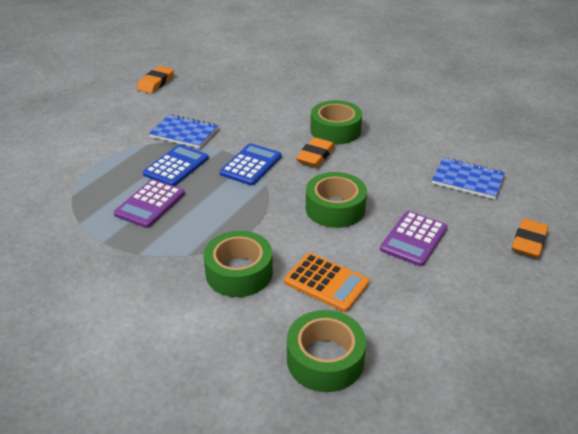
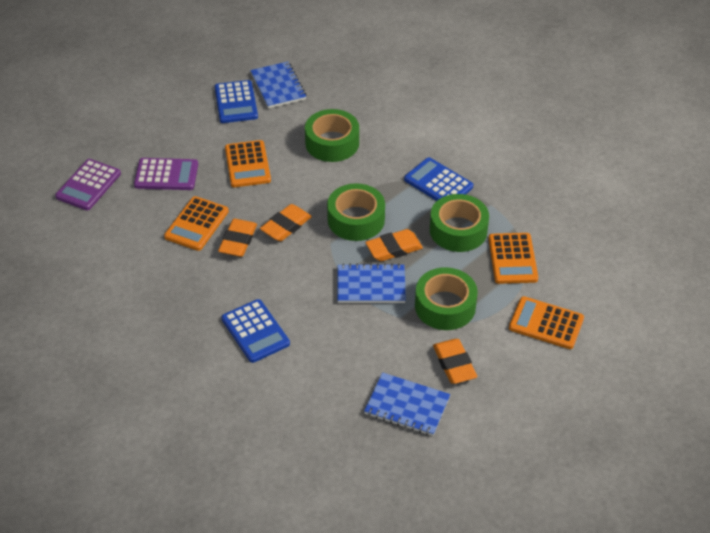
blue calculator: [143,144,209,186] [220,143,281,186] = 2 -> [215,80,258,123] [222,299,290,363] [404,157,473,201] = 3
blue notebook: [149,114,218,148] [432,157,505,199] = 2 -> [250,62,307,108] [337,263,406,303] [364,372,450,436] = 3
orange calculator: [284,253,370,312] = 1 -> [164,196,229,251] [225,140,271,187] [488,233,538,284] [509,296,584,349] = 4
orange eraser: [137,66,174,93] [296,137,335,167] [512,218,549,258] = 3 -> [218,219,257,257] [260,204,312,241] [365,229,423,261] [433,339,477,384] = 4

